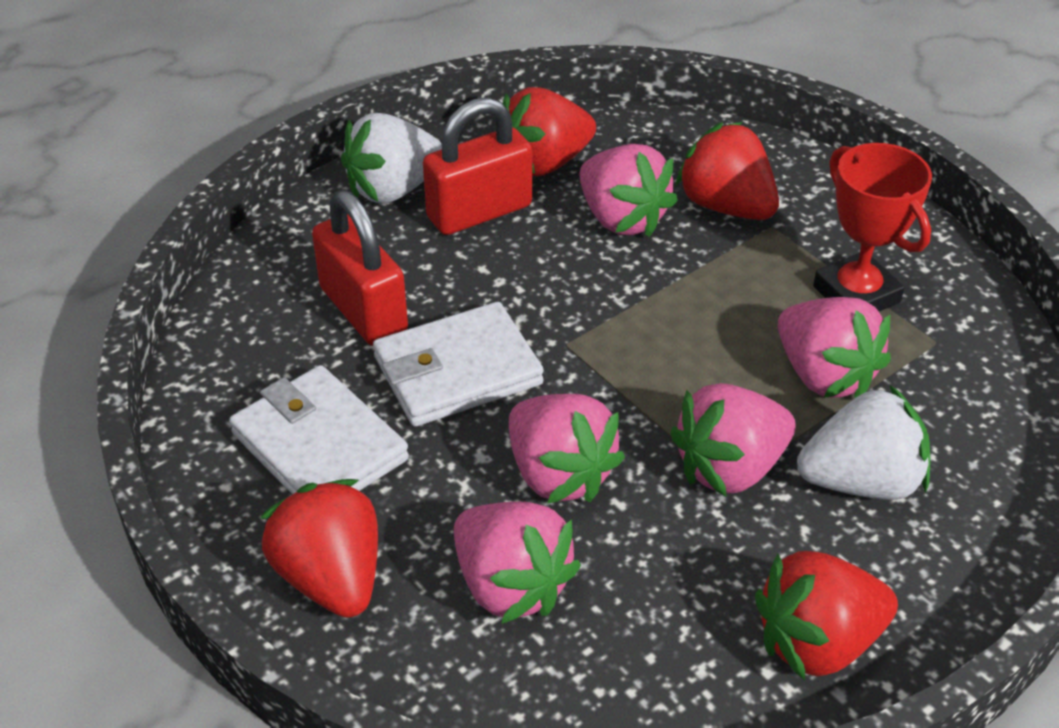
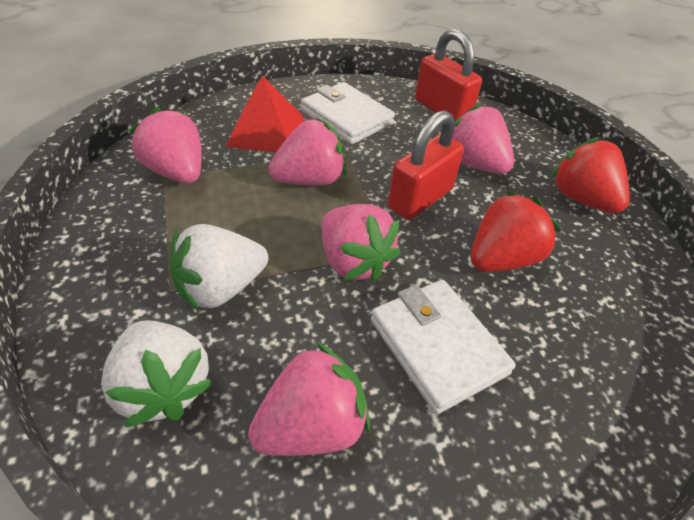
red pyramid: none = 0 -> [226,76,304,152] = 1
red strawberry: [260,479,378,618] [503,87,596,176] [675,122,779,220] [755,551,898,680] = 4 -> [471,191,561,272] [551,137,630,213] = 2
red trophy: [813,143,932,311] = 1 -> none = 0

